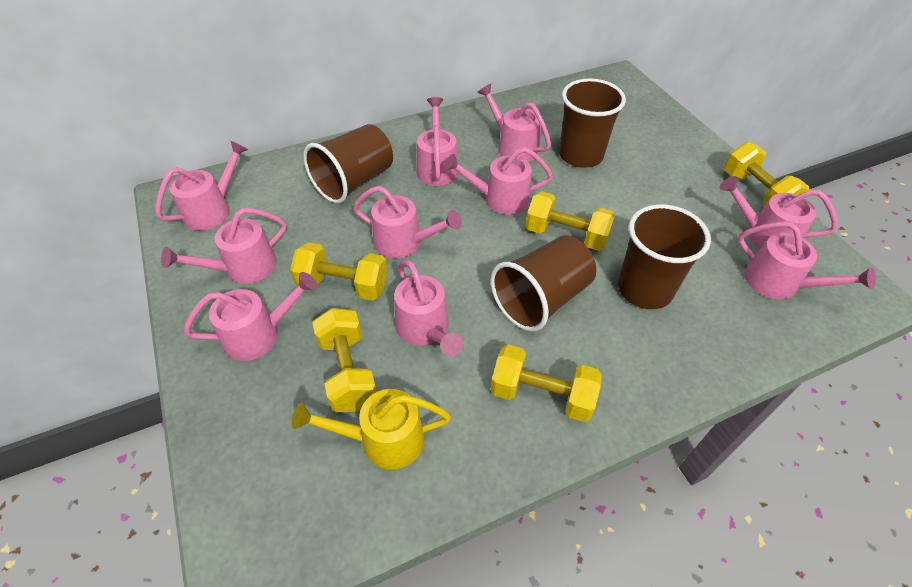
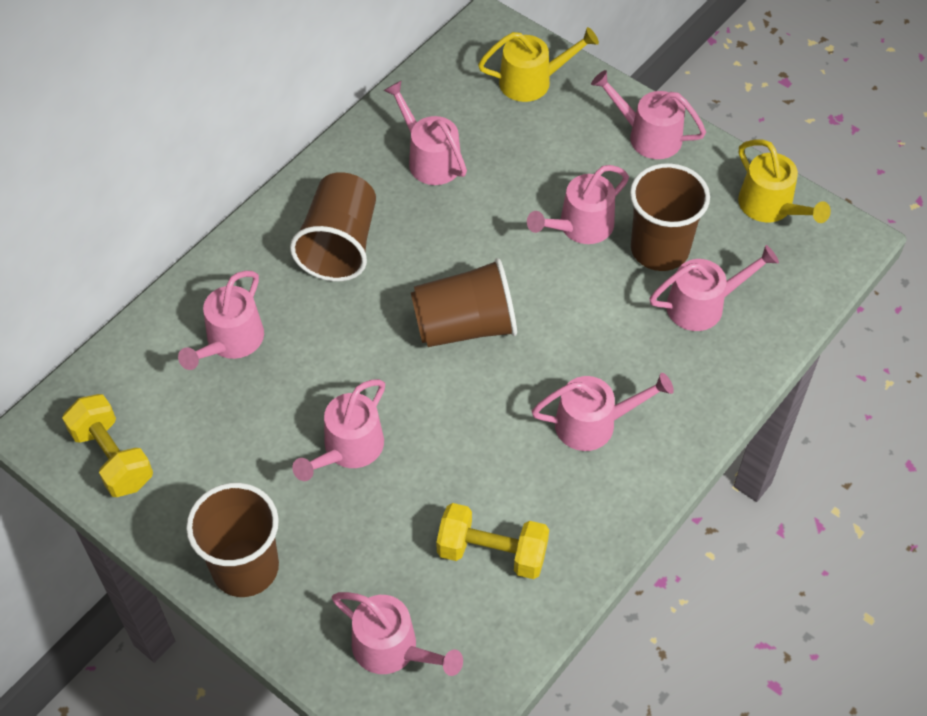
pink watering can: [156,141,248,231] [161,208,286,284] [184,272,317,361] [353,186,462,258] [394,260,463,356] [416,97,459,186] [444,147,553,215] [477,84,551,162] [720,176,838,249] [738,222,876,299] = 10 -> [178,271,264,370] [292,379,385,481] [332,592,463,676] [384,81,467,185] [527,165,629,244] [532,373,674,451] [591,70,706,159] [649,245,779,331] = 8
yellow dumbbell: [290,242,388,301] [312,308,377,412] [491,344,602,422] [526,191,615,251] [724,142,809,205] = 5 -> [62,394,153,497] [436,503,549,579] = 2
yellow watering can: [292,389,451,469] = 1 -> [478,27,599,102] [738,140,831,223] = 2

